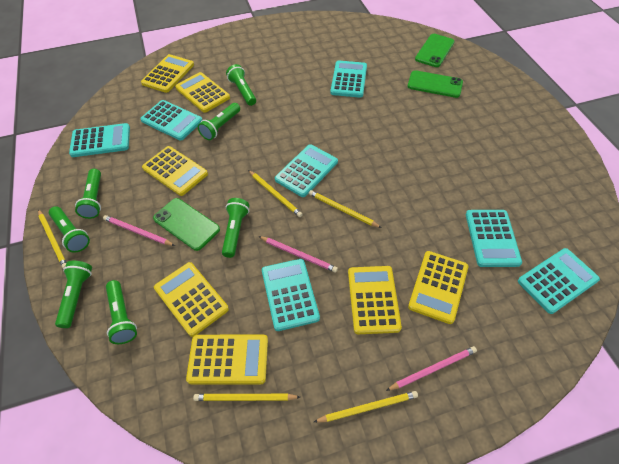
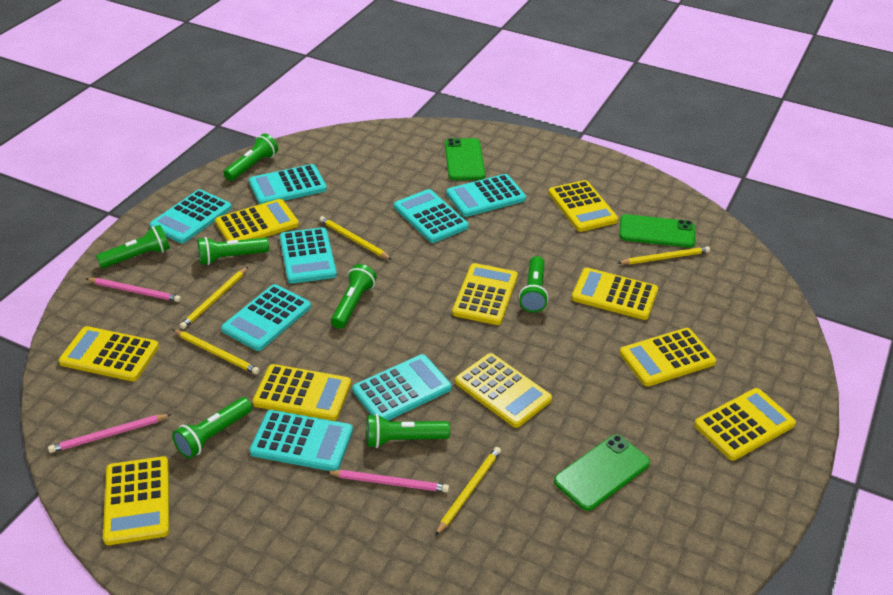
turquoise calculator: [69,123,130,157] [140,100,202,141] [262,259,320,331] [275,144,338,197] [330,61,367,98] [466,210,522,267] [518,248,600,314] = 7 -> [150,189,232,243] [221,284,311,351] [249,164,327,205] [249,410,353,471] [280,227,337,284] [352,354,452,421] [394,189,469,243] [446,174,526,217] = 8
yellow calculator: [141,54,194,93] [142,146,208,196] [154,262,229,337] [175,72,230,113] [186,335,268,384] [348,266,402,334] [408,251,468,324] = 7 -> [58,326,159,381] [103,456,169,545] [215,199,299,241] [252,364,351,421] [452,263,518,325] [455,353,552,428] [548,180,618,232] [571,268,658,320] [619,328,716,386] [694,388,796,461] = 10

